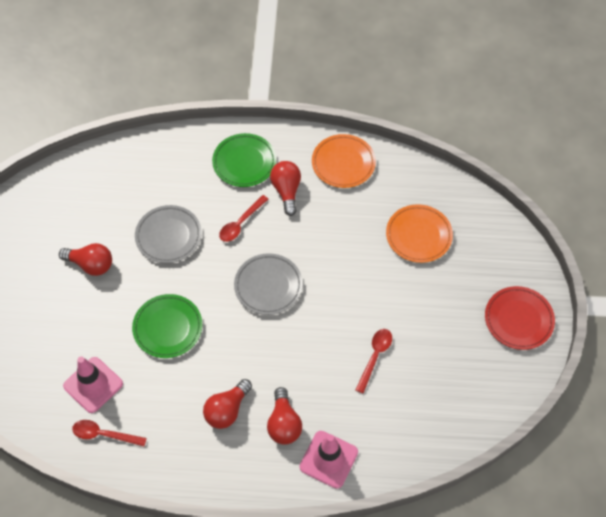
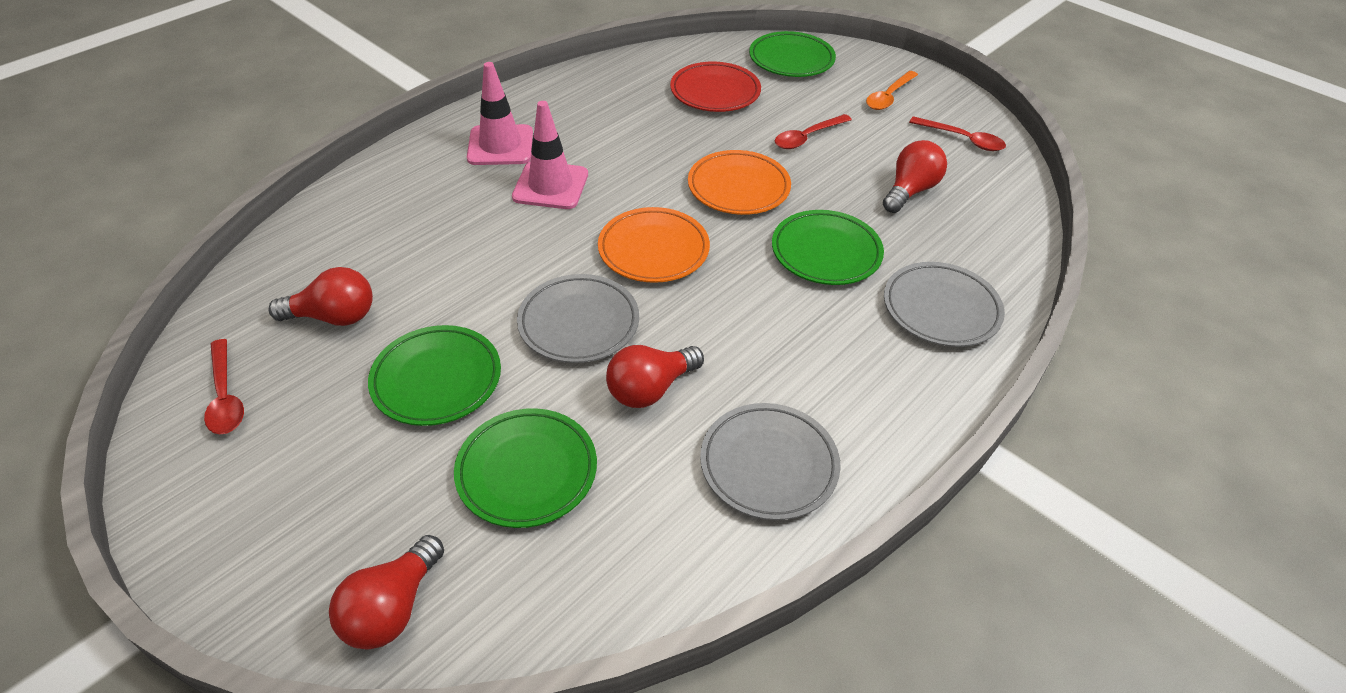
green plate: [132,294,202,358] [212,133,276,187] = 2 -> [368,325,501,426] [454,408,597,528] [749,31,836,77] [772,210,884,285] = 4
grey plate: [135,205,202,263] [234,253,303,315] = 2 -> [517,274,639,363] [700,403,841,520] [884,262,1005,347] = 3
orange spoon: none = 0 -> [866,71,918,110] = 1

